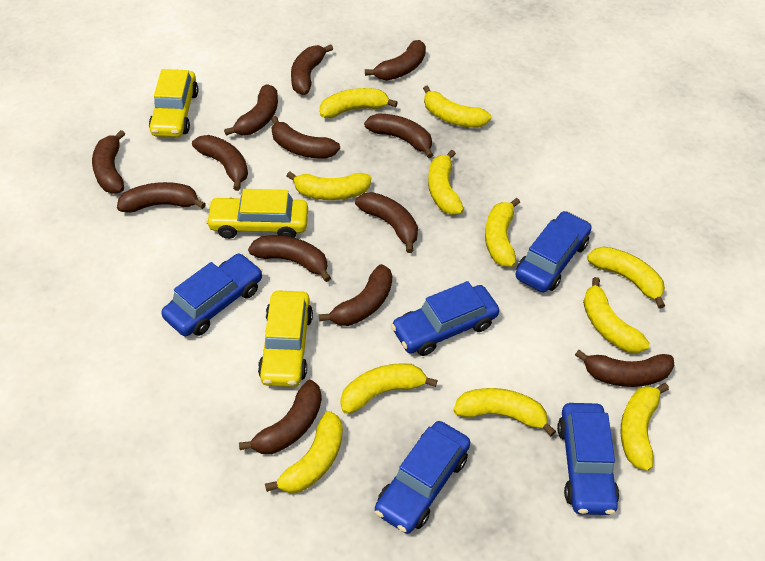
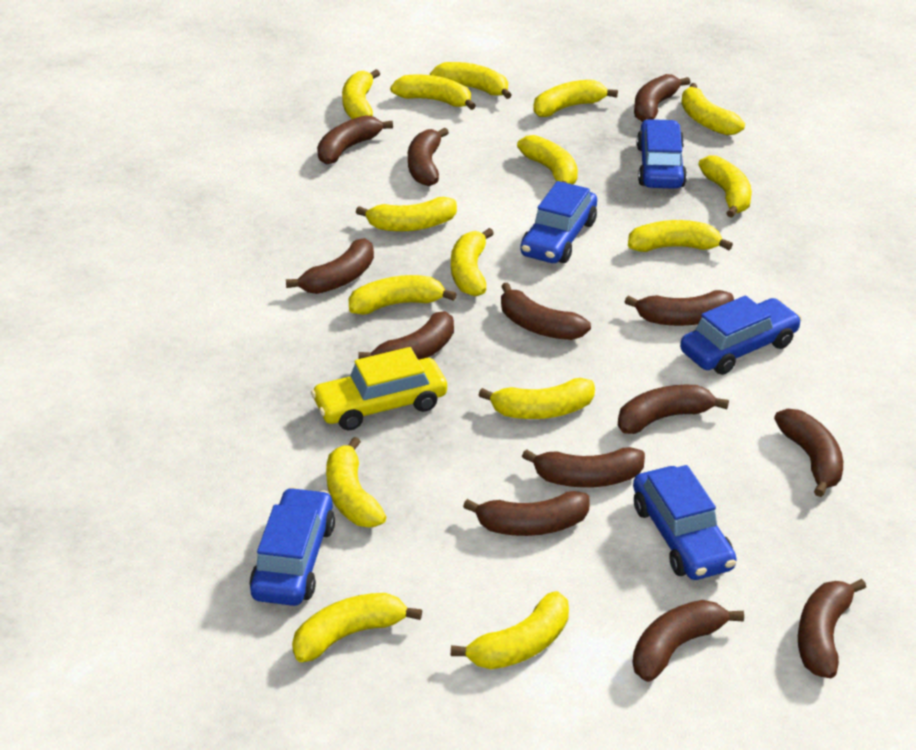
yellow banana: [265,411,343,493] [287,171,371,200] [320,88,398,118] [340,363,438,414] [423,85,492,128] [428,150,464,215] [453,388,556,436] [485,198,520,267] [583,277,650,353] [587,247,665,309] [620,383,669,471] = 11 -> [292,593,422,662] [326,437,386,527] [342,69,380,119] [348,275,457,315] [356,197,457,231] [390,75,476,110] [430,62,512,99] [451,228,494,296] [451,591,569,669] [479,378,595,419] [517,135,578,184] [533,80,618,117] [628,220,733,252] [681,83,745,135] [698,156,752,218] = 15
yellow car: [149,69,199,137] [206,189,308,239] [258,291,313,387] = 3 -> [311,347,447,430] = 1

